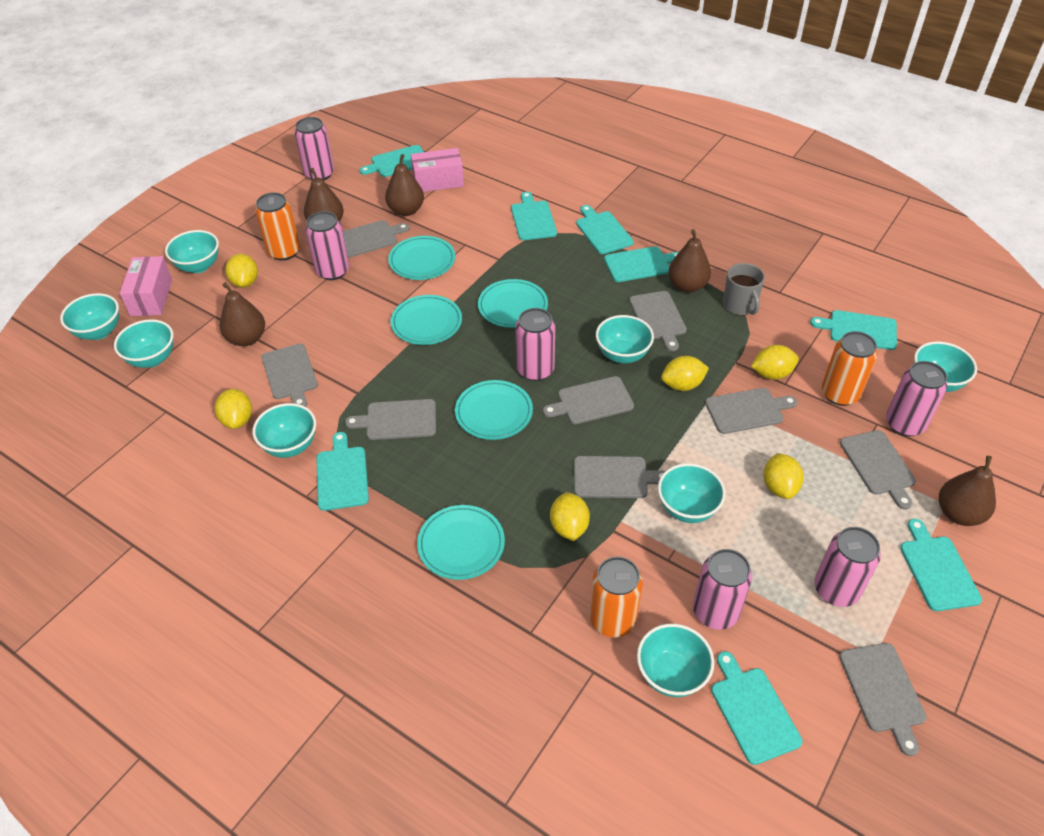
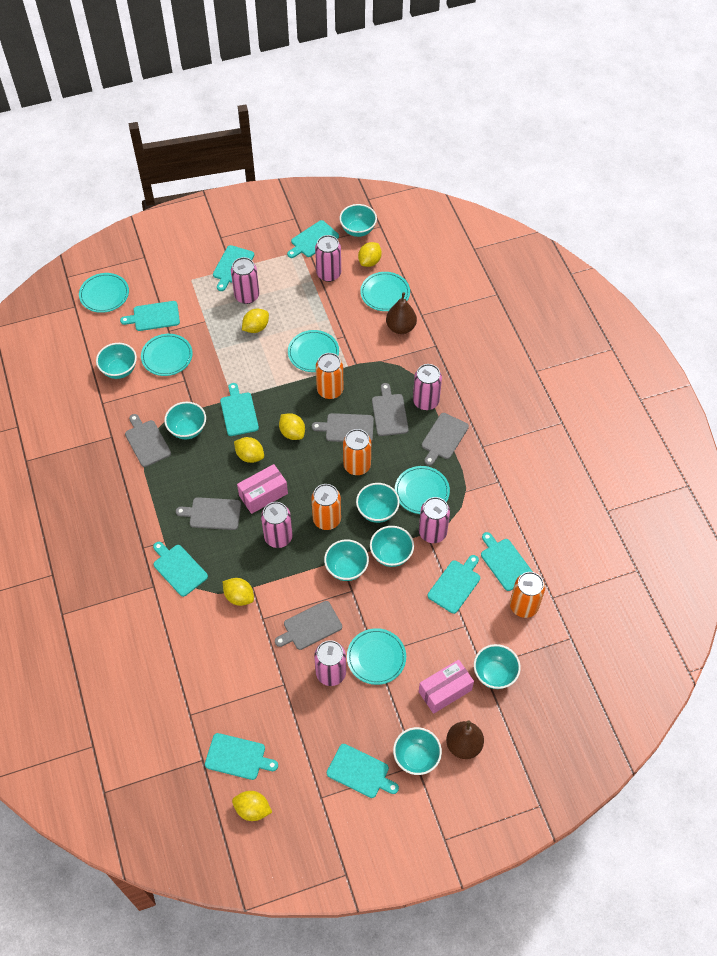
brown pear: [220,282,265,346] [304,168,344,221] [385,154,424,216] [668,229,711,293] [939,456,996,526] = 5 -> [386,292,417,334] [446,720,484,759] = 2
grey cutting board: [261,344,318,407] [343,220,410,258] [345,399,436,440] [543,376,634,424] [574,456,665,498] [629,291,687,351] [705,388,797,434] [839,643,927,756] [840,430,916,510] = 9 -> [125,414,171,467] [176,497,241,530] [275,601,342,650] [312,413,374,442] [372,383,409,436] [422,413,469,466] = 6
grey mug: [723,263,765,315] = 1 -> none = 0
orange can: [255,192,300,261] [589,556,643,637] [822,331,877,406] = 3 -> [311,484,341,530] [316,353,343,399] [343,429,371,475] [510,572,545,618] = 4
turquoise cutting board: [316,432,369,511] [360,145,424,177] [511,192,557,240] [576,205,634,254] [604,246,679,282] [711,651,802,765] [810,310,897,350] [900,519,982,611] = 8 -> [120,301,180,331] [153,542,208,597] [205,733,278,780] [213,245,254,291] [220,383,259,436] [287,220,339,258] [327,744,399,798] [428,555,480,614] [481,532,533,591] = 9
turquoise plate: [388,236,455,280] [391,295,462,345] [417,505,505,580] [455,380,533,440] [478,279,548,328] = 5 -> [79,273,129,313] [141,334,193,376] [288,330,339,372] [347,628,406,685] [360,272,410,311] [395,466,450,514] = 6

